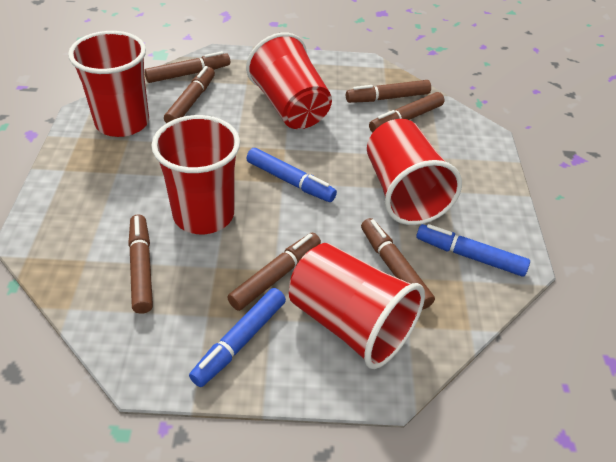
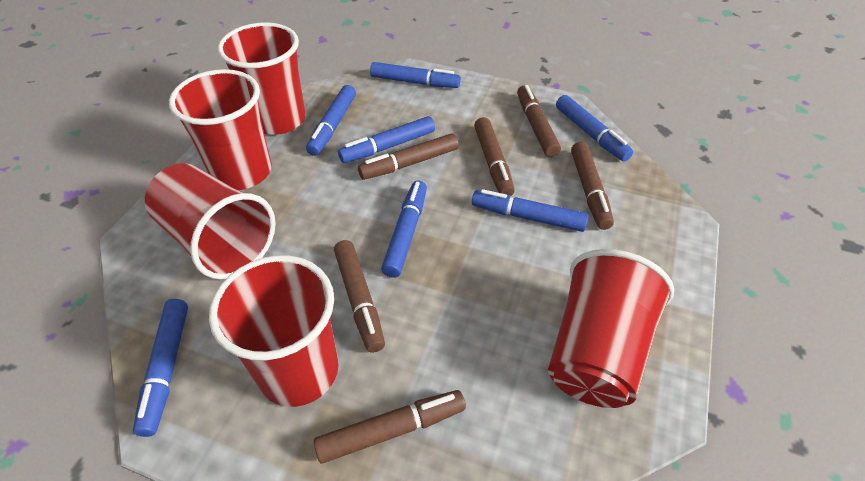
blue marker: [189,288,286,387] [246,148,337,202] [416,224,530,277] = 3 -> [133,299,188,437] [306,85,356,156] [338,116,435,163] [370,62,461,88] [381,181,427,278] [472,189,588,232] [556,95,633,162] = 7
brown marker: [128,215,153,314] [144,51,230,83] [164,66,215,123] [227,233,321,311] [346,80,431,103] [361,218,435,310] [369,92,445,133] = 7 -> [314,390,466,464] [334,240,385,353] [358,133,459,180] [474,117,515,196] [517,85,561,157] [571,142,614,230] = 6

